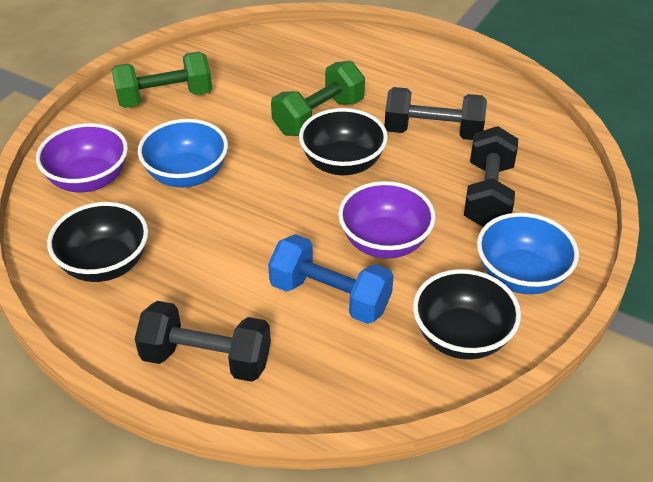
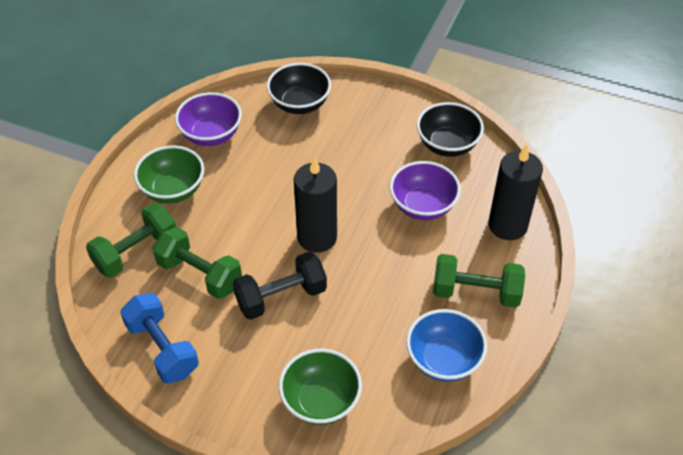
black bowl: [47,202,148,282] [299,108,388,175] [413,269,521,360] = 3 -> [267,63,331,114] [417,102,484,157] = 2
black candle: none = 0 -> [294,157,337,253] [488,145,543,240] = 2
black dumbbell: [135,301,271,382] [385,87,487,140] [464,126,518,227] = 3 -> [233,252,327,320] = 1
blue bowl: [138,119,228,188] [477,213,579,294] = 2 -> [406,309,487,382] = 1
green bowl: none = 0 -> [134,145,204,204] [279,349,362,425] = 2
green dumbbell: [111,51,212,108] [271,61,365,136] = 2 -> [86,203,176,278] [153,227,242,299] [433,254,525,308] = 3

